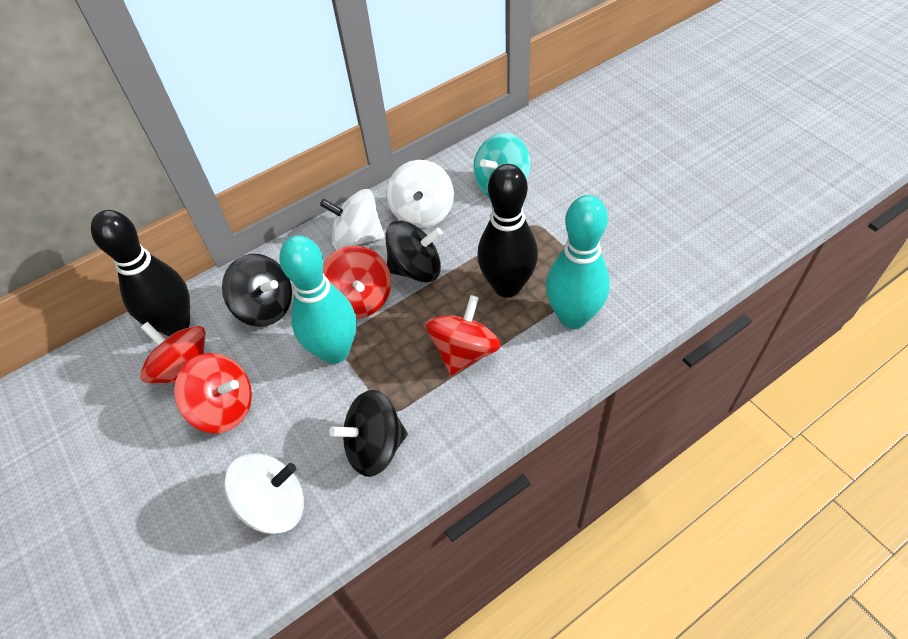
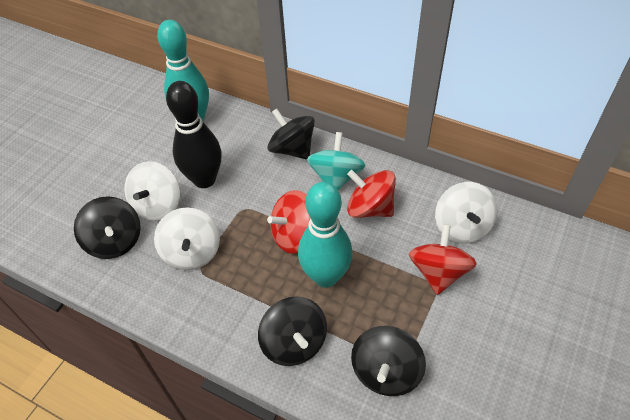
black bowling pin: [91,210,190,336] [477,164,538,298] = 2 -> [166,81,221,188] = 1
black spinning top: [222,254,292,327] [329,390,408,477] [386,221,443,283] = 3 -> [74,196,141,259] [258,296,327,366] [267,108,315,160] [351,326,426,396] = 4
red spinning top: [140,322,205,383] [174,353,252,433] [323,246,391,319] [425,295,501,376] = 4 -> [267,190,310,253] [347,170,396,218] [409,224,477,295] = 3

